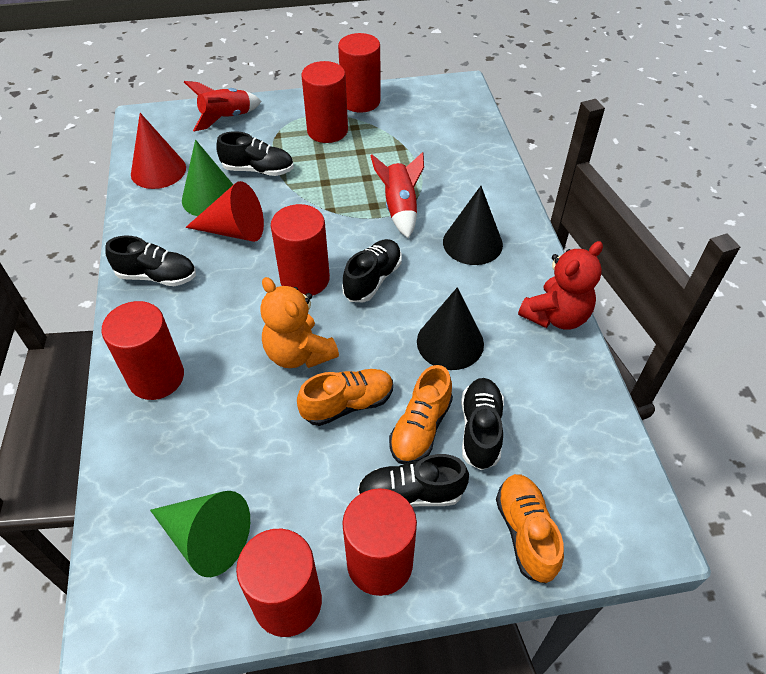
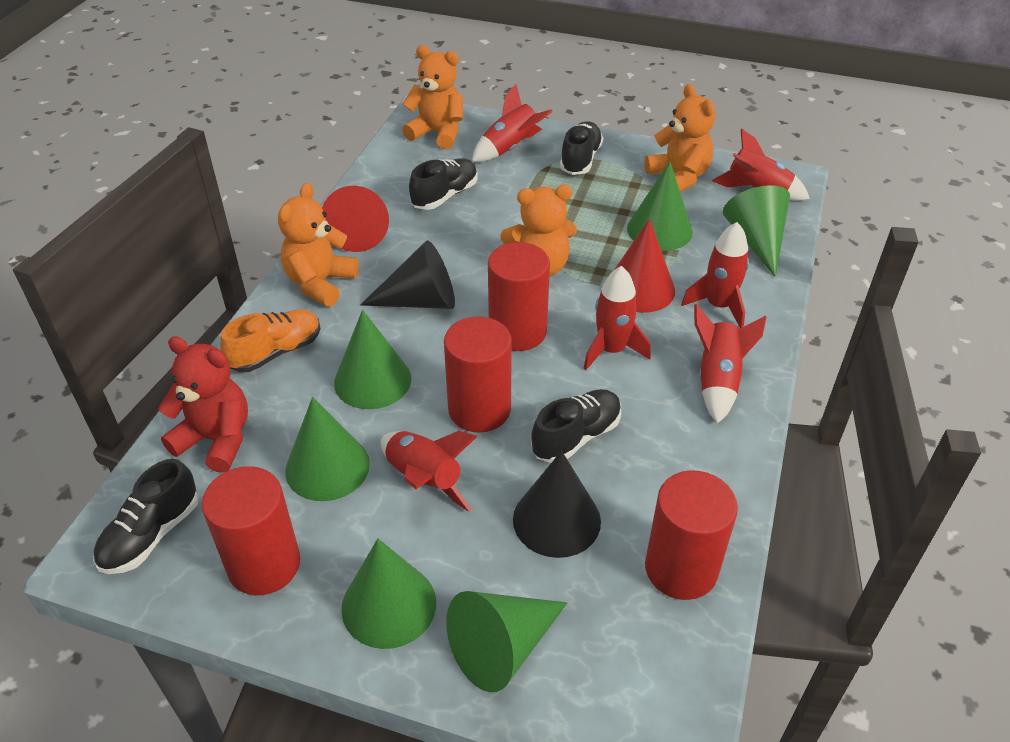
black shoe: [105,236,196,286] [216,131,294,176] [342,239,402,302] [357,454,469,507] [461,378,504,470] = 5 -> [93,459,199,574] [409,159,478,210] [531,389,621,463] [560,121,603,175] = 4
green cone: [150,491,250,577] [182,140,233,216] = 2 -> [285,397,370,501] [334,310,411,409] [341,538,436,649] [446,591,567,692] [627,161,693,251] [723,185,790,277] = 6
orange shoe: [297,369,393,426] [389,365,453,464] [496,474,564,584] = 3 -> [220,309,321,373] = 1
orange teddy bear: [260,277,339,368] = 1 -> [278,183,359,307] [402,45,463,149] [500,185,577,277] [645,84,715,192] = 4
red cylinder: [101,301,184,400] [236,529,322,637] [271,204,330,296] [301,61,348,143] [338,33,380,113] [342,488,417,596] = 6 -> [202,466,300,595] [444,316,512,433] [488,242,550,351] [645,470,738,600] = 4
red rocket: [184,81,262,131] [370,152,424,238] = 2 -> [380,431,477,512] [472,84,553,162] [583,266,651,370] [681,222,749,329] [694,304,766,424] [712,129,810,201] = 6

